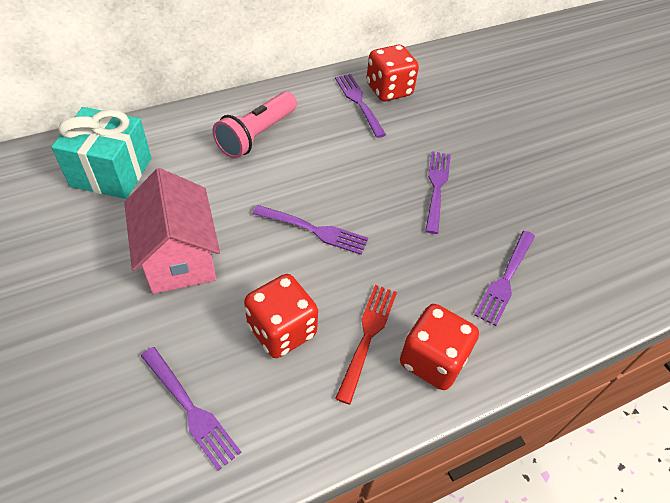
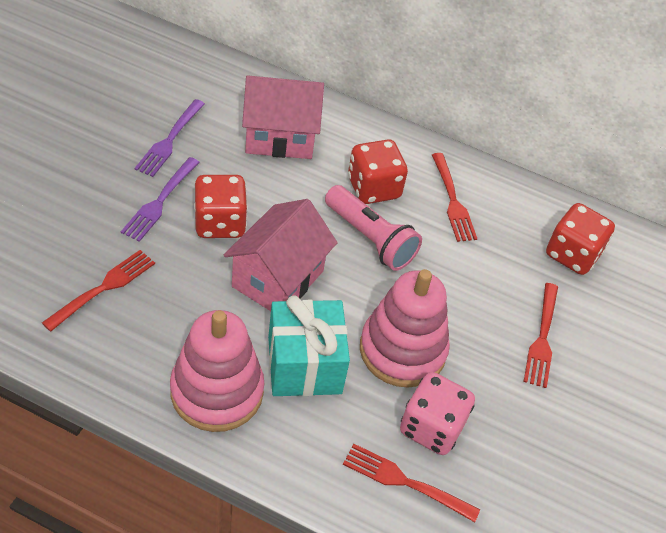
pink dice: none = 0 -> [400,372,475,455] = 1
pink house: [124,168,220,294] = 1 -> [224,199,338,311] [242,75,324,159] = 2
pink stacking toy: none = 0 -> [170,310,264,432] [360,269,450,388] = 2
purple fork: [141,347,241,471] [252,205,368,255] [335,74,386,138] [425,151,451,234] [475,231,535,326] = 5 -> [121,157,200,242] [135,99,205,177] = 2
red fork: [335,285,397,404] = 1 -> [42,250,155,332] [343,444,480,522] [432,153,478,242] [523,283,558,388] = 4

